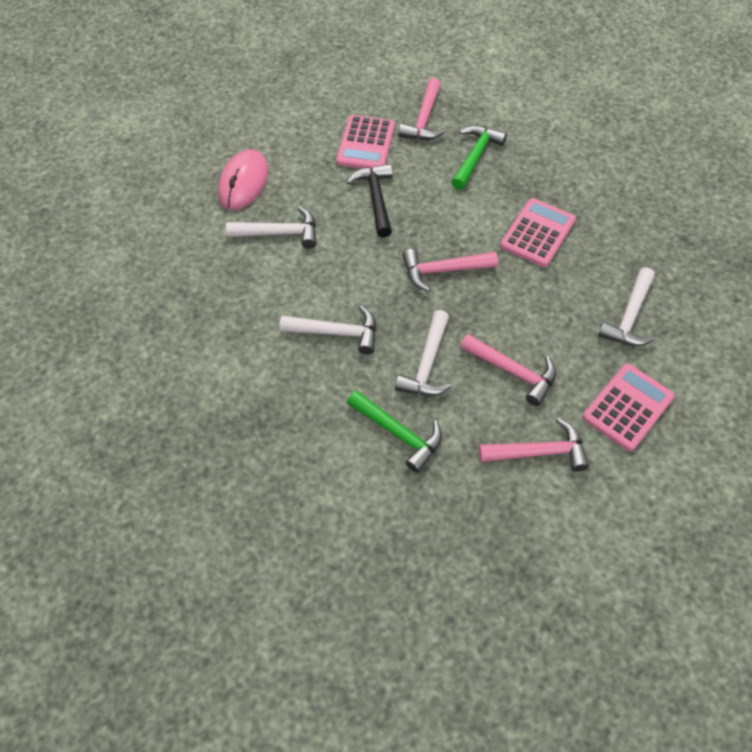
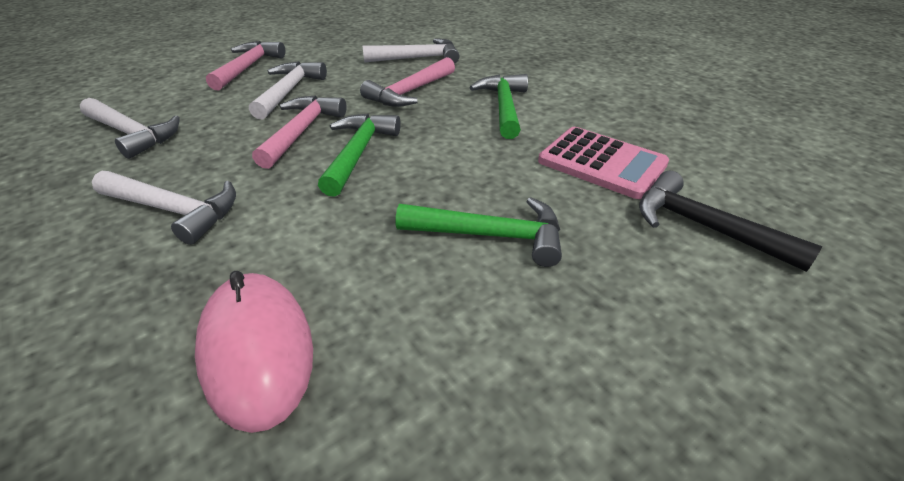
green hammer: [347,390,442,473] [451,125,507,190] = 2 -> [318,113,401,197] [396,197,562,267] [469,74,528,139] = 3
pink calculator: [336,115,395,170] [500,198,576,267] [582,364,675,451] = 3 -> [538,127,669,199] = 1
pink hammer: [398,78,445,140] [402,249,498,292] [460,334,556,406] [479,418,589,472] = 4 -> [206,41,285,91] [252,95,347,169] [360,57,455,107] = 3

